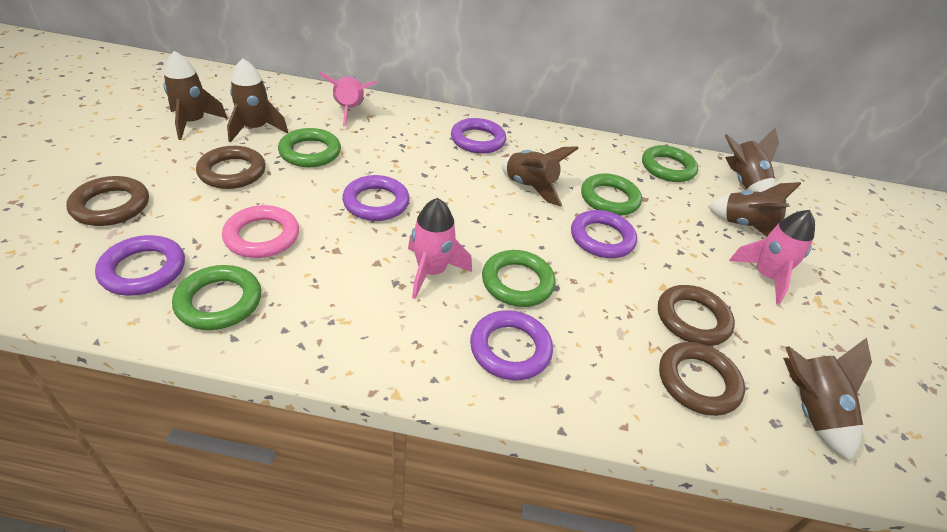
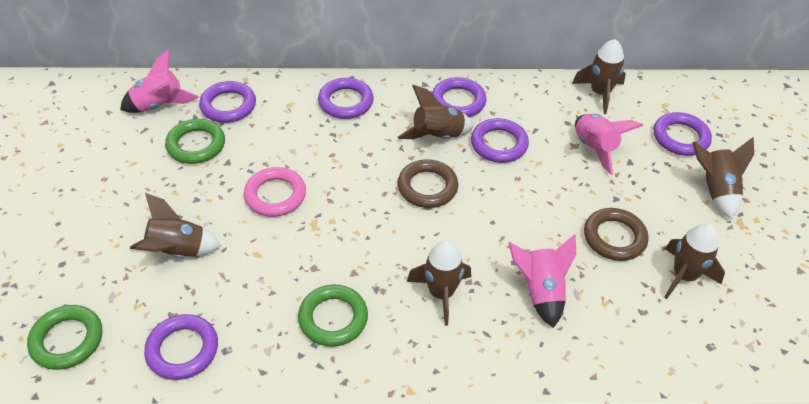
brown ring: [66,176,149,226] [196,146,265,189] [658,285,735,346] [659,342,745,416] = 4 -> [398,159,458,208] [584,208,649,261] = 2
green ring: [172,265,261,330] [278,128,341,167] [482,250,556,307] [581,173,642,216] [642,145,698,182] = 5 -> [27,305,102,370] [165,119,225,164] [298,284,368,347] = 3
purple ring: [95,235,185,296] [342,175,410,221] [451,118,506,154] [470,310,553,380] [571,210,637,258] = 5 -> [144,314,218,380] [199,81,256,123] [318,78,374,119] [432,77,486,117] [471,118,529,163] [654,112,712,156] = 6

